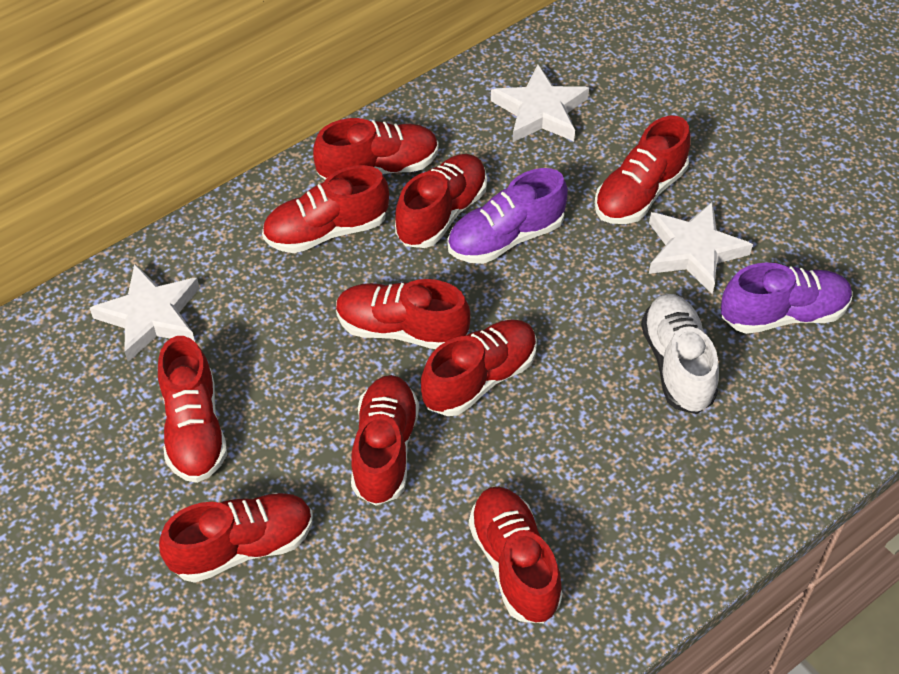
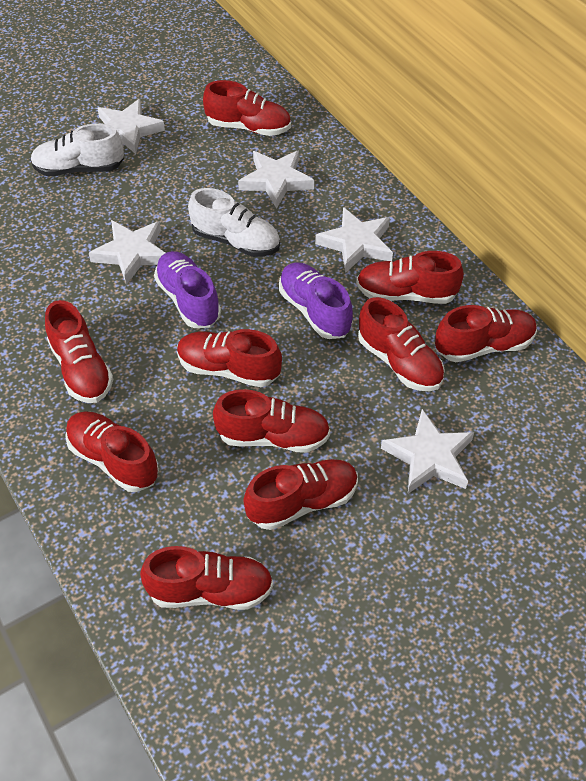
white shoe: [641,294,719,414] = 1 -> [31,123,124,176] [188,188,280,257] = 2
white star: [90,264,199,362] [491,64,589,142] [649,201,753,294] = 3 -> [89,220,165,285] [97,99,165,154] [238,151,314,209] [315,207,393,273] [381,409,474,494] = 5

